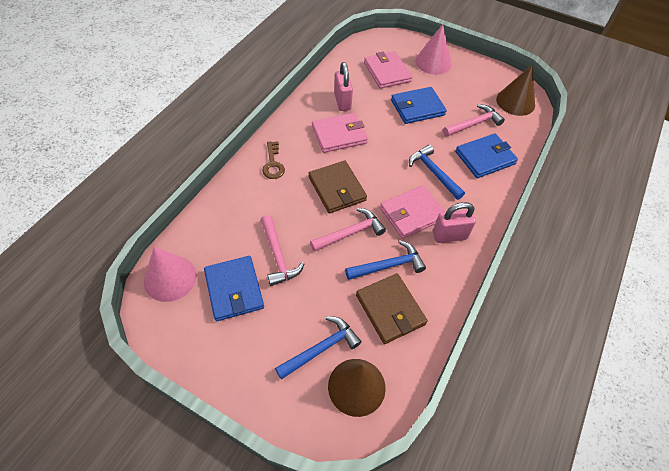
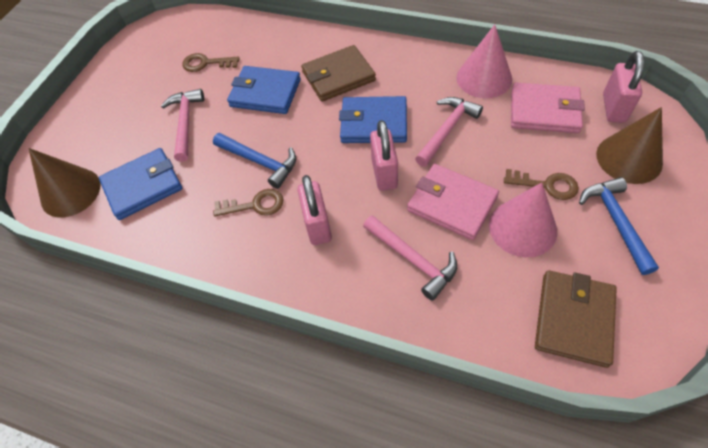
blue hammer: [275,316,361,380] [345,241,426,280] [409,145,465,200] = 3 -> [213,133,296,189] [579,177,659,275] = 2
brown key: [262,141,285,179] = 1 -> [182,53,239,72] [213,189,283,217] [504,169,579,200] = 3
pink padlock: [334,62,353,111] [433,202,476,243] = 2 -> [297,175,332,245] [370,120,398,191] [603,51,644,123] = 3
pink wallet: [312,113,368,153] [364,51,412,89] [380,185,445,239] = 3 -> [407,164,499,240] [511,83,585,133] = 2

